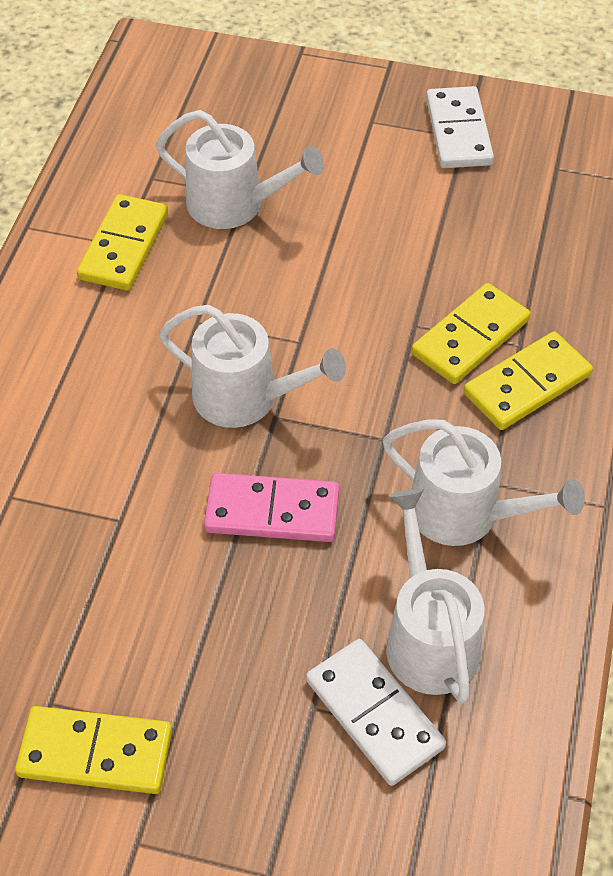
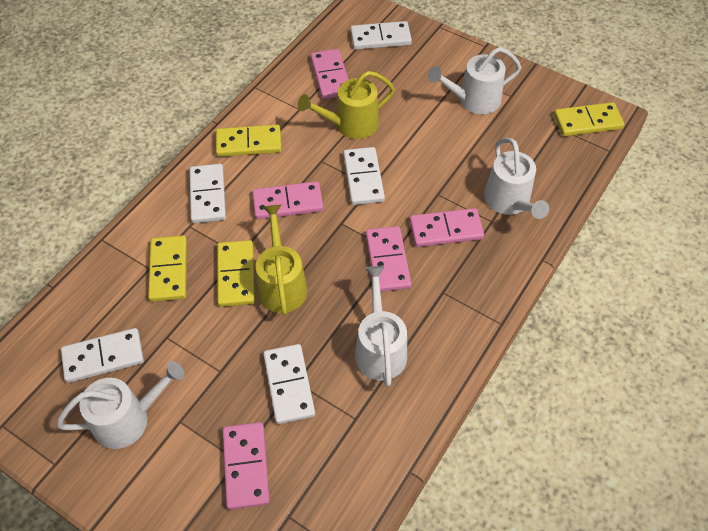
pink domino: [204,473,339,542] = 1 -> [223,422,270,510] [252,181,323,219] [310,49,349,99] [366,226,411,292] [410,208,484,247] = 5
white domino: [306,639,446,786] [426,86,494,168] = 2 -> [61,328,144,383] [189,164,226,223] [263,344,315,424] [343,147,385,205] [350,21,412,50] = 5
yellow watering can: none = 0 -> [256,205,307,316] [298,71,395,139] = 2

